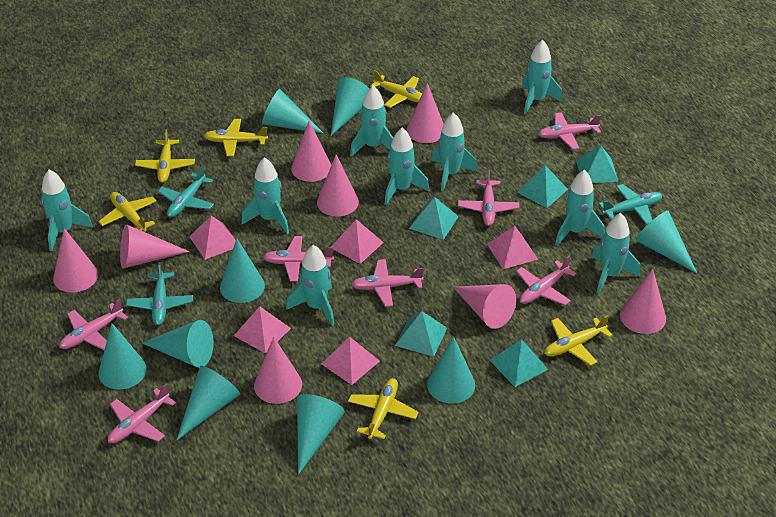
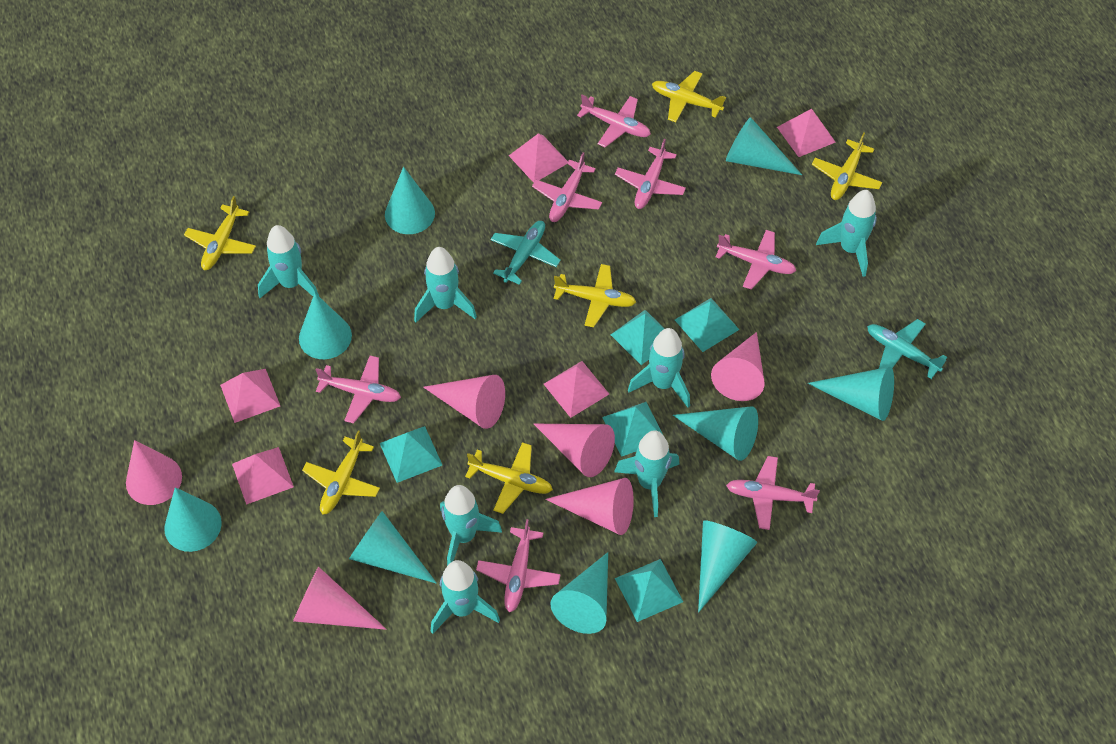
pink cone: [53,228,98,292] [120,224,190,269] [254,337,302,404] [291,121,331,182] [317,154,359,216] [406,83,444,143] [453,284,516,329] [620,269,666,334] = 8 -> [126,440,182,505] [293,566,386,630] [423,375,505,429] [534,424,615,477] [545,478,634,535] [711,332,764,401] = 6
turquoise plane: [126,262,193,325] [158,165,214,218] [599,184,662,225] = 3 -> [490,221,561,285] [867,319,947,379] = 2
turquoise rocket: [41,169,93,251] [241,157,289,234] [286,245,334,326] [350,86,393,157] [385,128,429,205] [431,112,478,192] [522,40,562,115] [555,170,604,246] [592,213,640,294] = 9 -> [258,225,319,298] [414,247,477,322] [431,560,500,634] [440,485,502,566] [614,430,679,517] [628,328,690,408] [816,190,877,277] = 7

